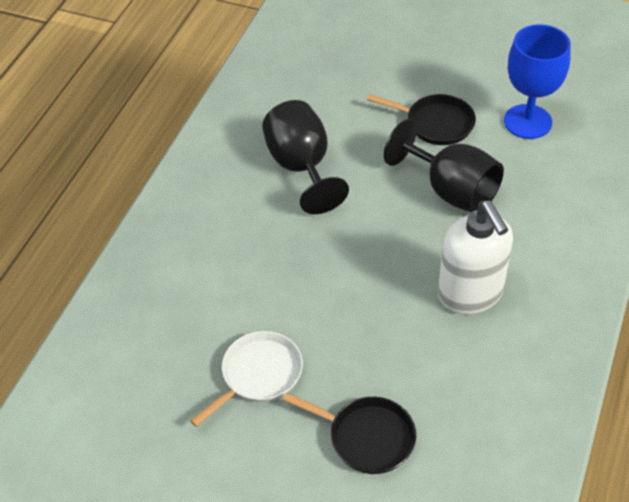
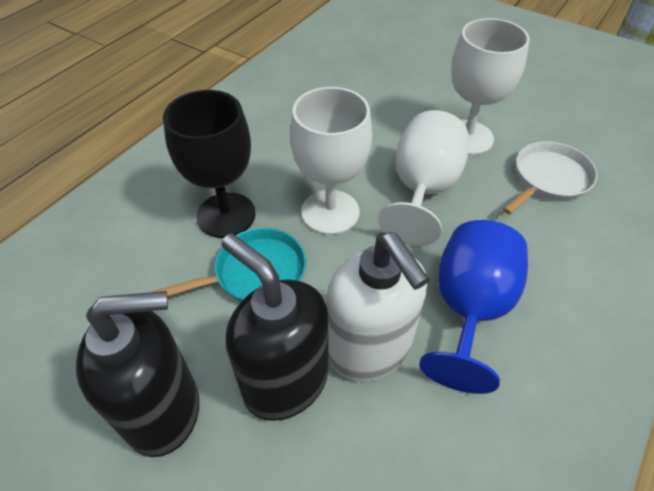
black goblet: [262,100,349,214] [384,119,504,212] = 2 -> [163,90,256,238] = 1
black pan: [283,393,416,474] [367,94,476,145] = 2 -> none = 0
black soap dispenser: none = 0 -> [76,291,199,457] [221,234,328,421] = 2
turquoise pan: none = 0 -> [153,228,306,301] = 1
white goblet: none = 0 -> [290,87,372,235] [378,110,469,246] [451,18,530,155] = 3

